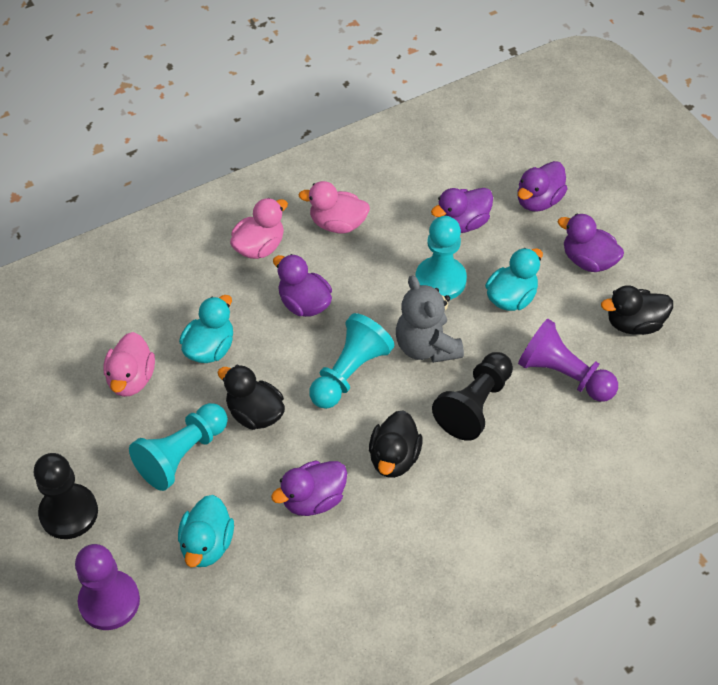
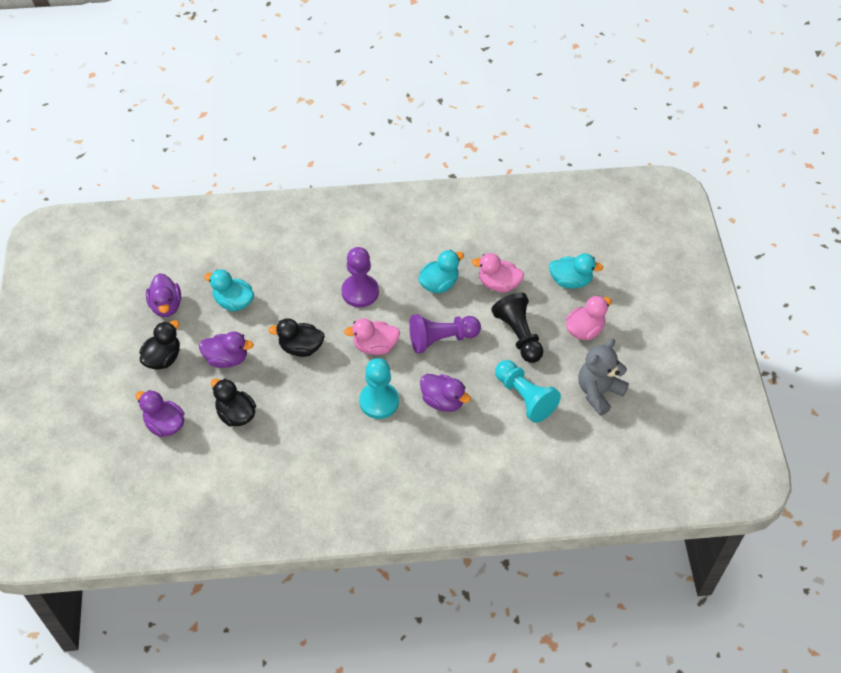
black pawn: [34,453,98,539] [432,352,513,441] = 2 -> [491,292,543,363] = 1
purple duck: [271,461,347,516] [273,254,332,317] [431,188,493,233] [518,161,567,212] [558,214,624,272] = 5 -> [135,390,184,437] [146,273,181,317] [199,331,254,368] [420,374,471,412] = 4
turquoise pawn: [129,403,228,491] [309,313,394,409] [415,216,467,300] = 3 -> [359,358,399,419] [495,360,561,423] = 2

